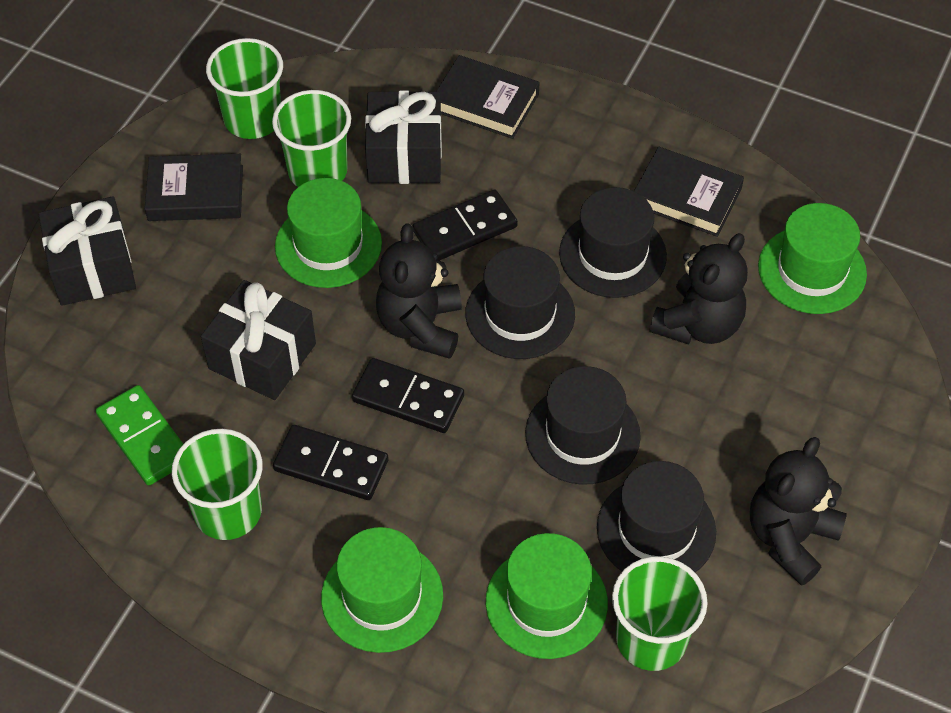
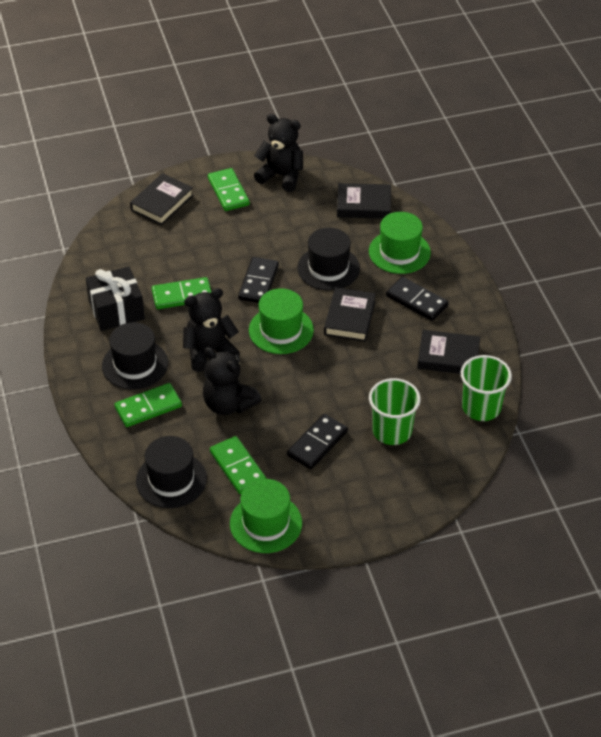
black book: [145,154,243,221] [436,55,540,139] [634,147,744,237] = 3 -> [130,173,193,225] [324,287,376,342] [337,183,391,219] [417,330,480,374] = 4
black gift: [38,196,136,306] [201,280,316,400] [365,90,442,184] = 3 -> [85,266,145,331] = 1
black hat: [465,246,575,359] [525,366,641,485] [559,187,667,298] [597,461,716,572] = 4 -> [102,322,168,390] [136,436,207,508] [297,228,360,291] = 3
green cup: [172,429,263,540] [206,38,283,139] [272,90,351,187] [612,556,708,671] = 4 -> [369,378,421,445] [461,355,512,421] = 2
green domino: [96,385,183,486] = 1 -> [114,383,182,427] [152,277,212,309] [208,168,250,211] [210,436,266,494] = 4
green hat: [275,178,382,288] [321,527,443,653] [486,533,608,659] [758,203,867,314] = 4 -> [230,479,302,553] [249,288,314,354] [369,212,431,274] = 3

